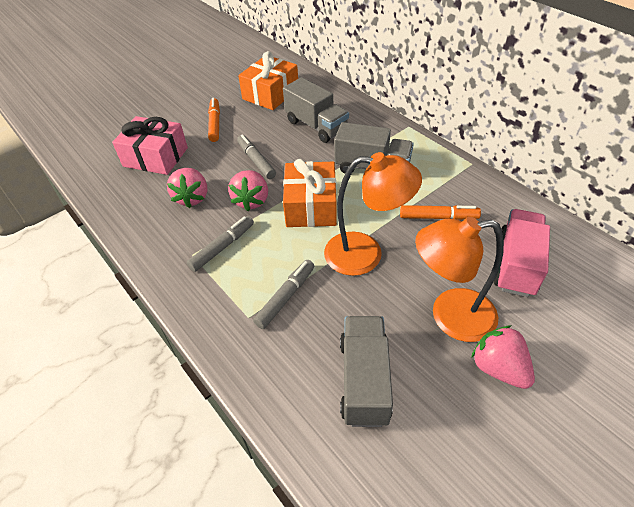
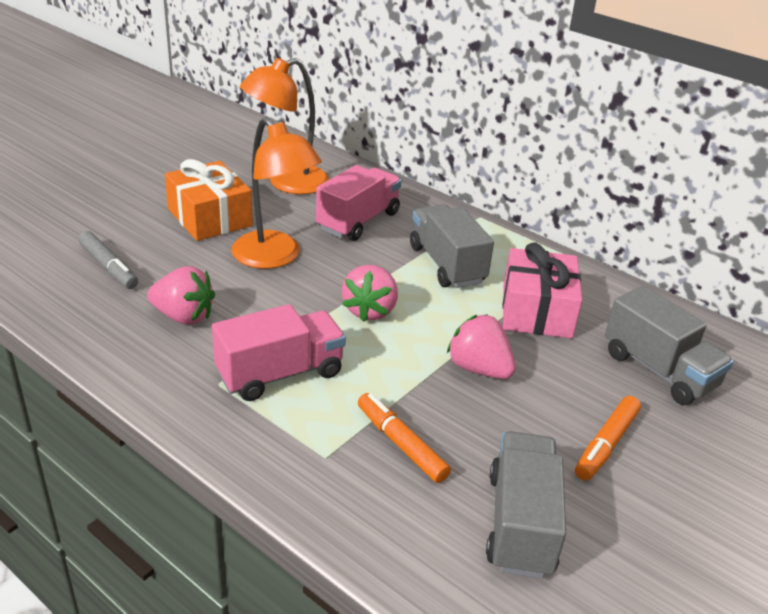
grey marker: [187,216,254,272] [237,135,276,179] [253,260,314,329] = 3 -> [78,231,138,289] = 1
orange gift: [238,51,298,110] [283,159,337,227] = 2 -> [165,159,253,241] = 1
pink truck: [494,209,550,297] = 1 -> [212,304,346,401] [316,165,402,241] = 2

